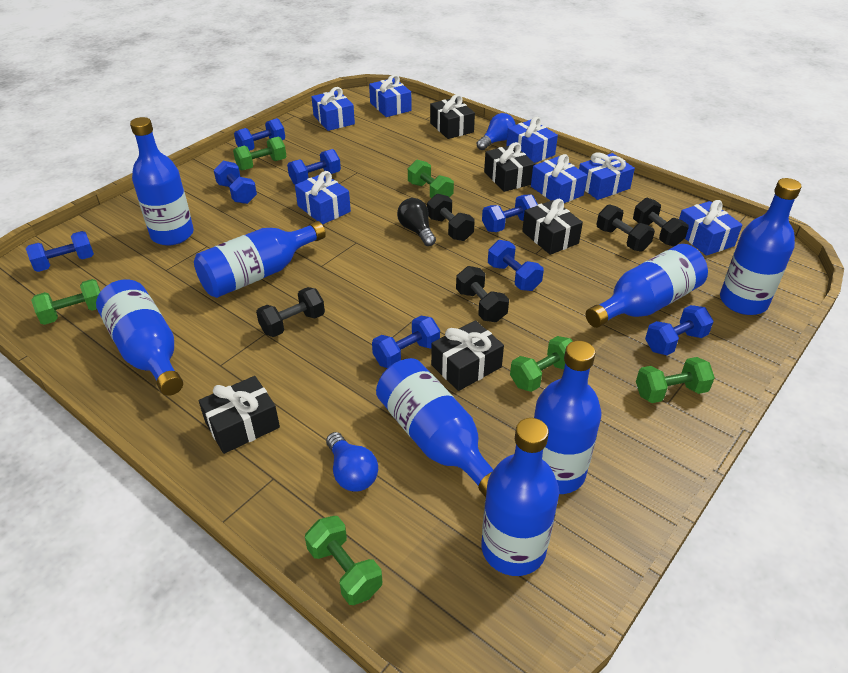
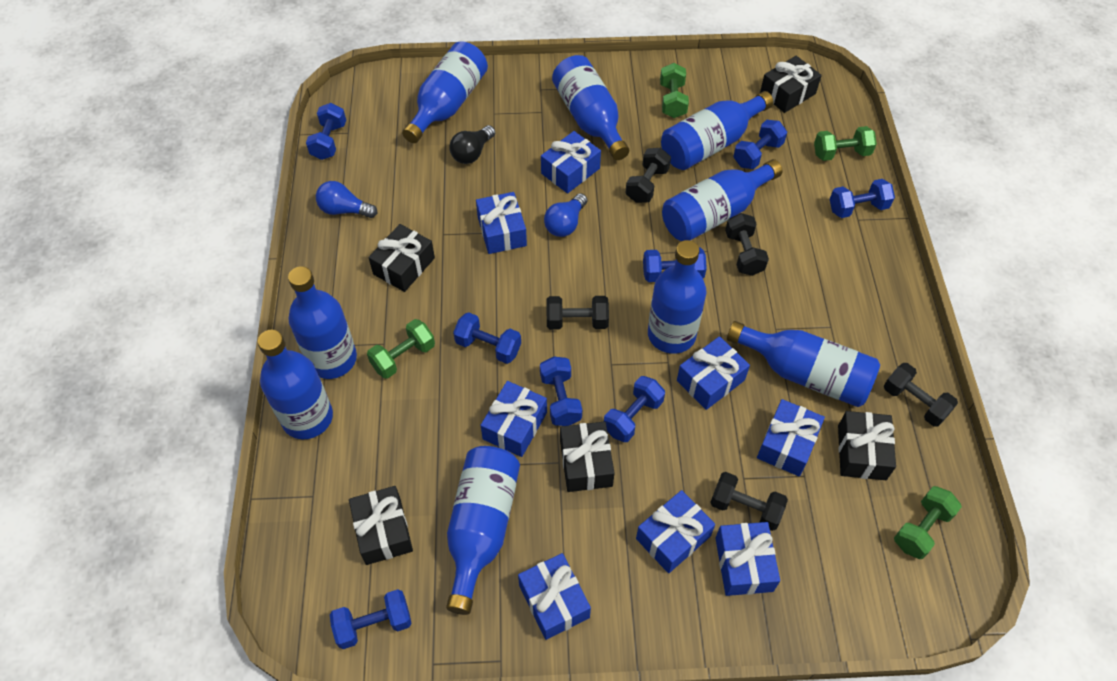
blue bottle: [96,279,183,396] [130,117,194,246] [194,221,326,298] [376,358,494,497] [481,418,559,576] [534,341,602,494] [586,244,708,328] [720,178,802,315] = 8 -> [258,329,333,439] [288,266,357,379] [402,41,488,143] [446,446,520,615] [552,55,629,160] [648,240,707,354] [661,91,773,170] [662,159,783,241] [727,321,880,407] = 9
blue gift: [295,171,351,225] [311,87,355,131] [369,75,412,117] [506,117,558,163] [531,154,587,203] [579,152,635,200] [679,200,742,256] = 7 -> [476,192,527,254] [481,381,547,457] [518,553,591,640] [541,131,601,193] [636,490,715,573] [677,336,750,410] [715,522,780,596] [757,399,825,476] = 8
green dumbbell: [31,279,101,325] [233,137,286,170] [305,516,382,605] [408,160,454,198] [510,336,573,392] [636,357,715,403] = 6 -> [367,319,435,379] [660,63,689,118] [814,126,877,161] [894,486,962,559] = 4

